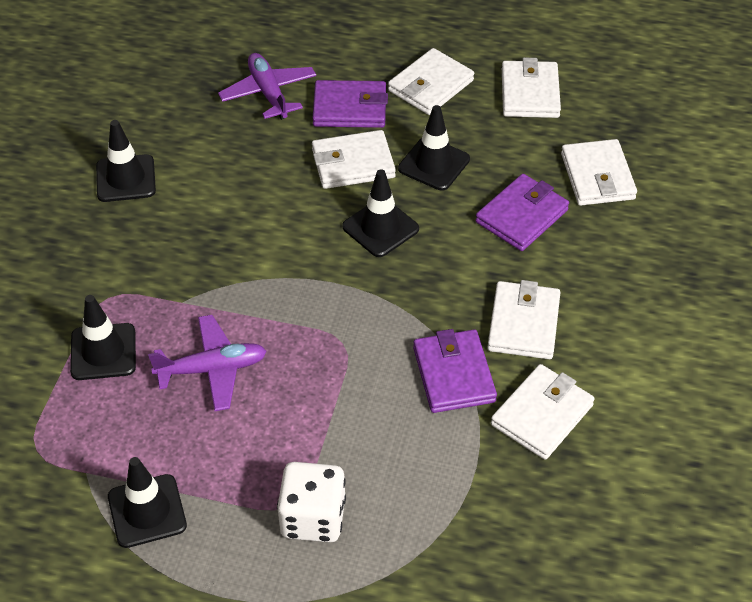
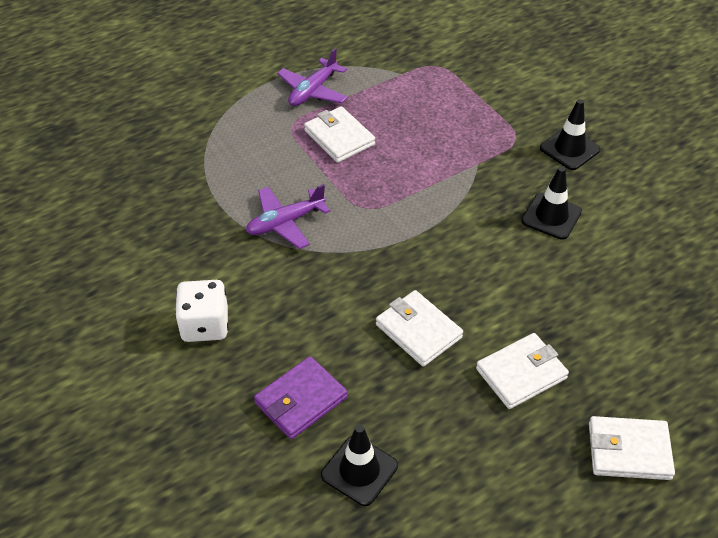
black traffic cone: [70,295,136,380] [96,120,156,202] [108,457,187,548] [342,169,419,257] [398,105,470,191] = 5 -> [321,425,398,506] [521,166,582,240] [540,99,600,170] = 3
purple wallet: [313,80,388,128] [413,329,497,413] [476,174,569,251] = 3 -> [254,356,347,439] = 1
white wallet: [312,130,396,189] [388,48,474,115] [487,280,560,359] [491,364,595,460] [502,58,561,118] [561,139,637,206] = 6 -> [304,106,375,163] [376,290,463,367] [476,333,569,409] [589,416,675,480] = 4

